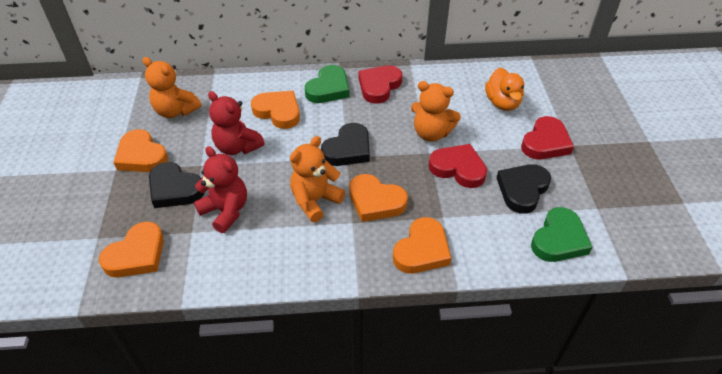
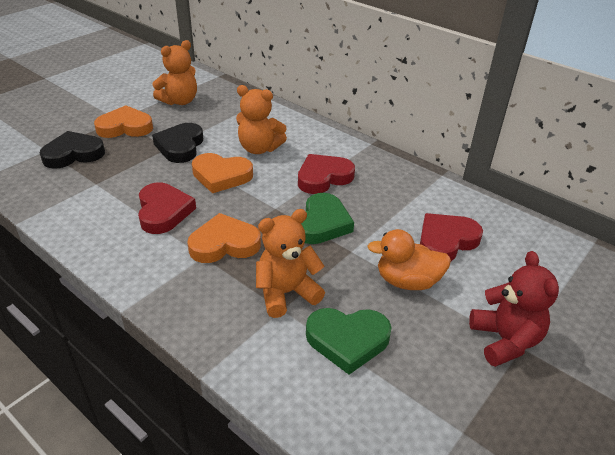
black heart: [149,162,204,208] [321,123,370,166] [496,164,551,214] = 3 -> [40,131,105,169] [152,123,203,163] = 2
orange heart: [99,222,164,277] [114,129,168,172] [251,91,300,129] [349,174,408,222] [393,217,451,273] = 5 -> [94,105,153,138] [187,213,261,263] [192,153,253,193] = 3
red teddy bear: [194,146,247,233] [208,91,265,155] = 2 -> [469,251,559,367] = 1

